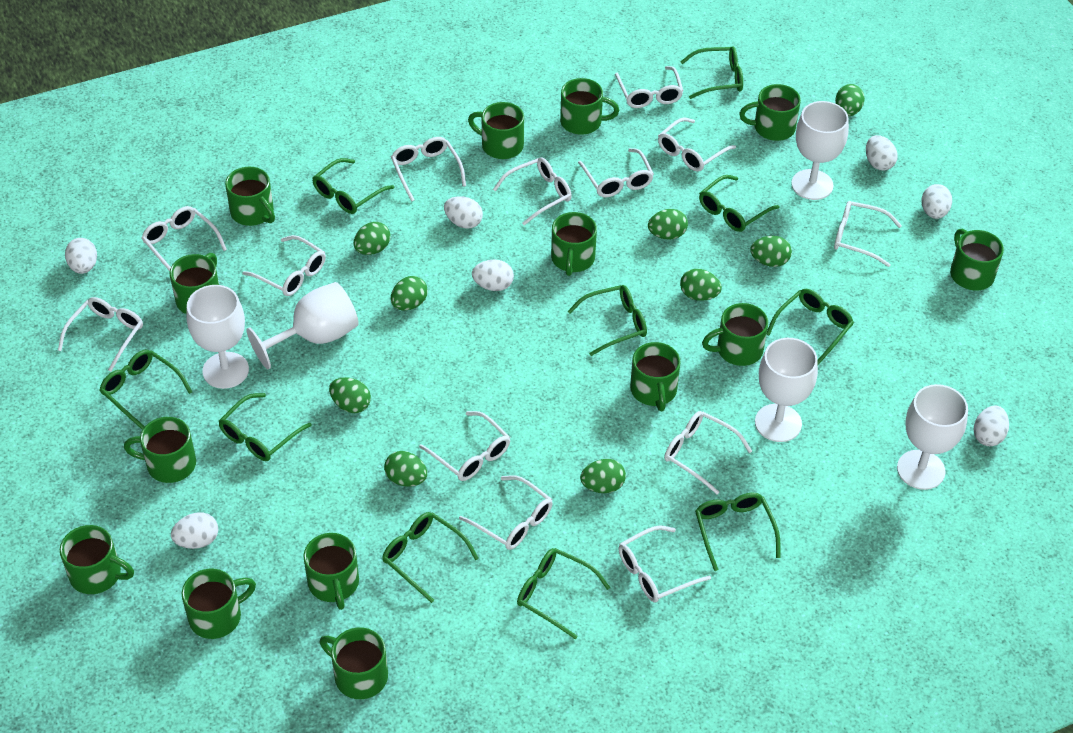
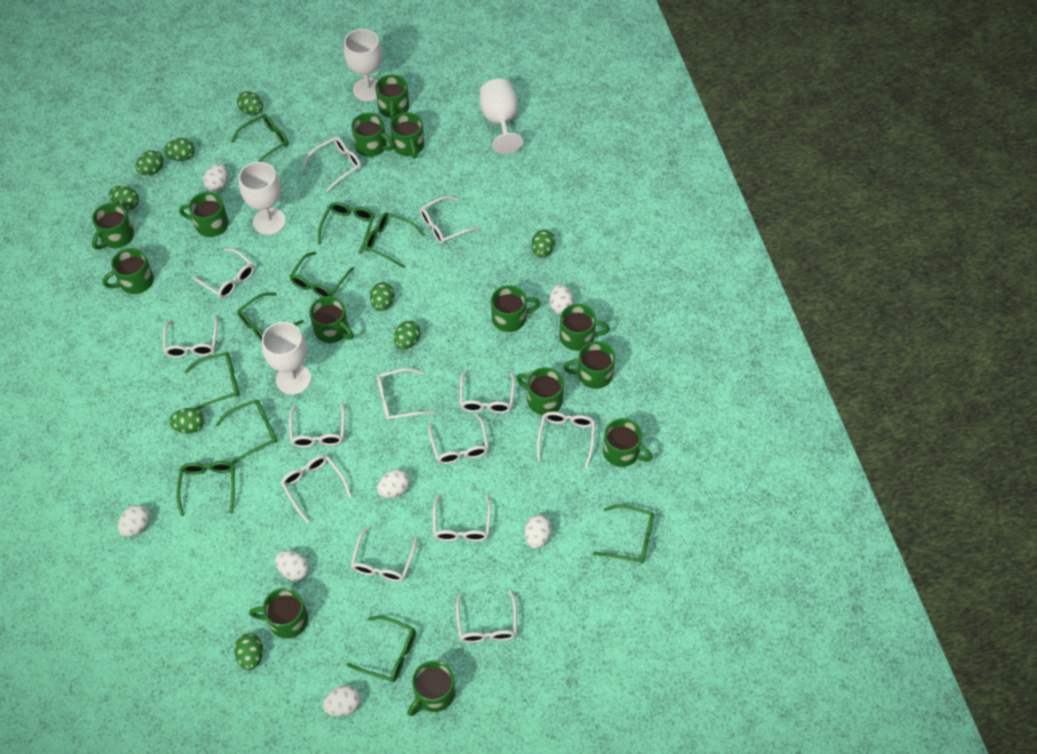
white goblet: [186,285,249,389] [246,282,358,369] [755,338,818,442] [791,101,849,200] [897,384,968,490] = 5 -> [239,162,286,235] [262,322,311,395] [344,29,382,102] [480,79,524,154] = 4

